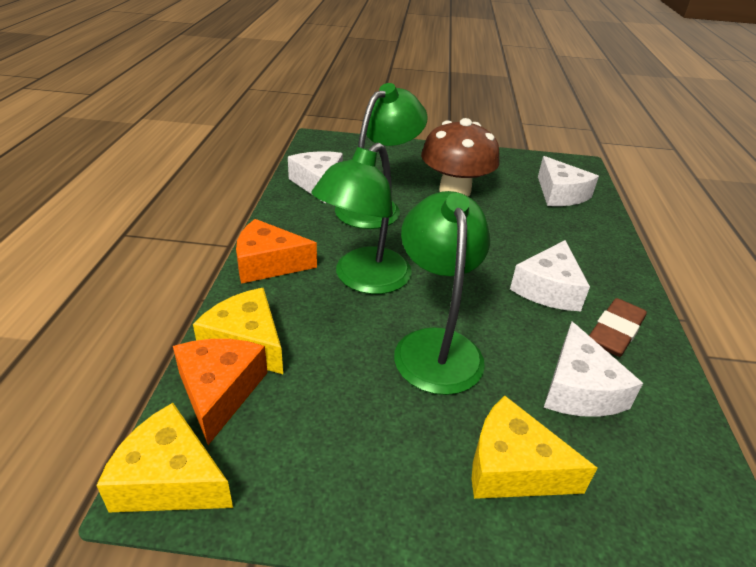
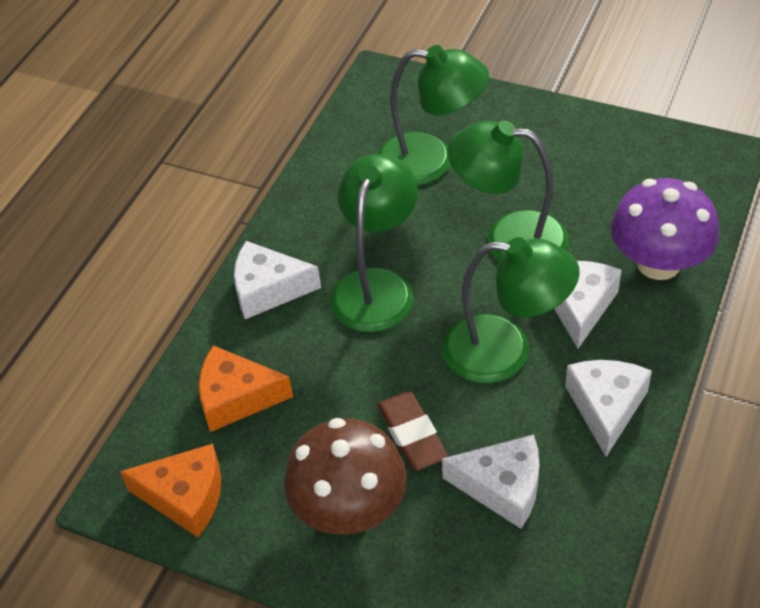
green lamp: [311,143,412,294] [335,83,428,229] [394,191,490,395] = 3 -> [330,154,418,332] [377,45,489,186] [442,237,580,383] [447,120,569,261] = 4
purple mushroom: none = 0 -> [611,178,720,280] = 1
yellow cheese: [96,403,233,512] [193,288,283,374] [471,396,597,499] = 3 -> none = 0

